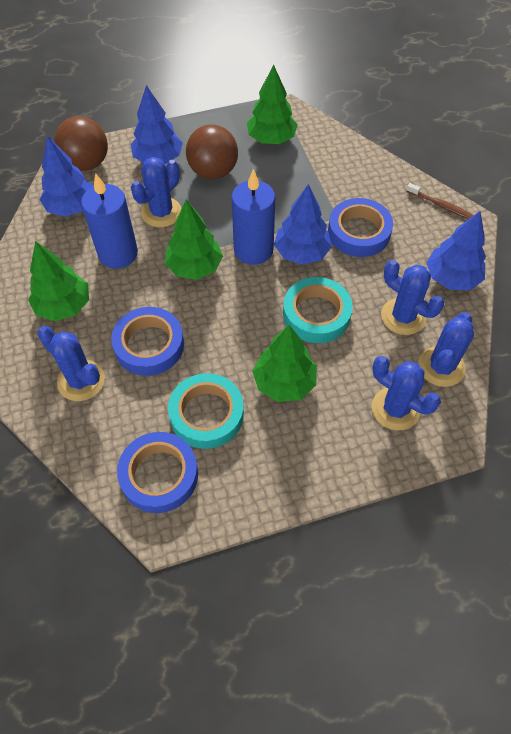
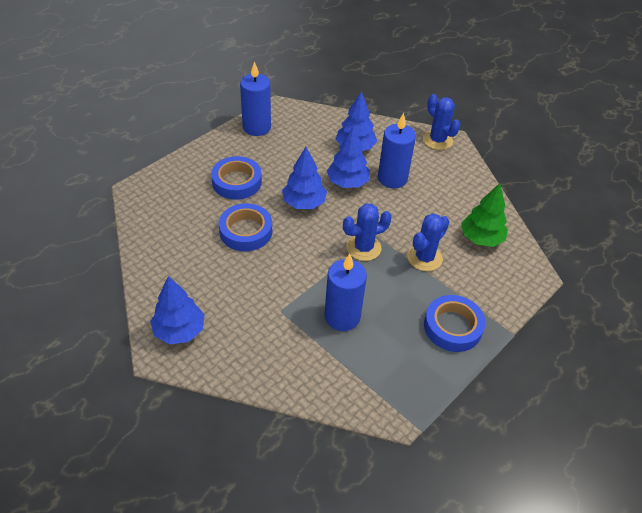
blue cactus: [37,326,105,401] [131,157,182,227] [372,356,441,430] [381,260,444,335] [418,312,474,387] = 5 -> [343,203,392,261] [407,213,449,271] [423,94,460,150] = 3
blue candle: [81,173,138,268] [231,169,275,265] = 2 -> [240,61,271,136] [325,254,367,331] [378,113,416,188] = 3
brown ball: [54,116,108,171] [186,124,238,179] = 2 -> none = 0
brown toothbrush: [406,183,474,219] = 1 -> none = 0
green tree: [28,241,89,321] [165,199,223,280] [247,65,298,144] [252,325,317,402] = 4 -> [461,183,508,247] = 1
turquoise tape: [168,373,244,449] [283,277,353,343] = 2 -> none = 0

